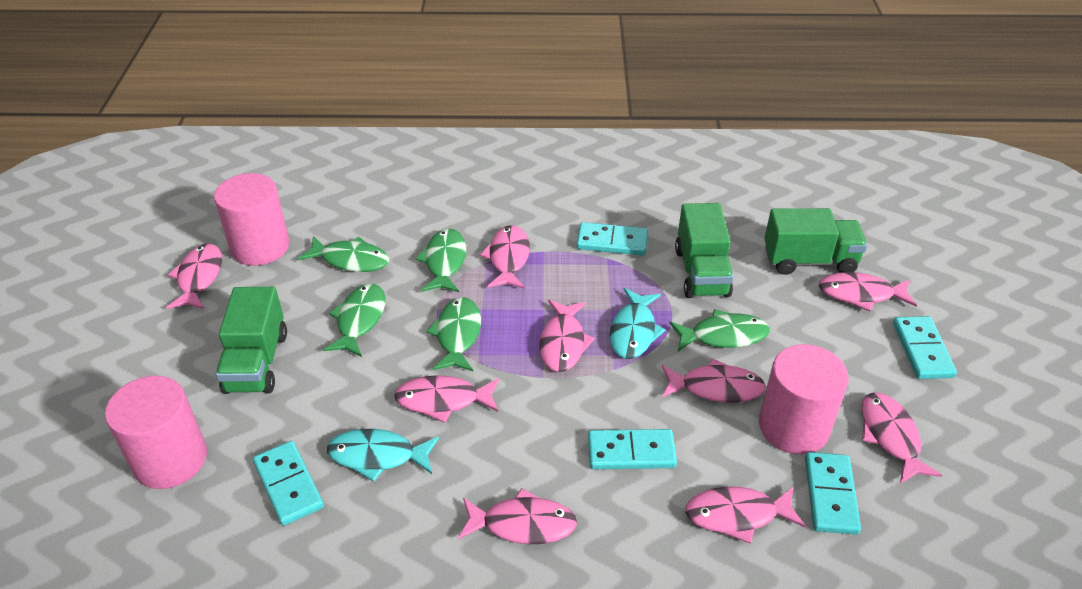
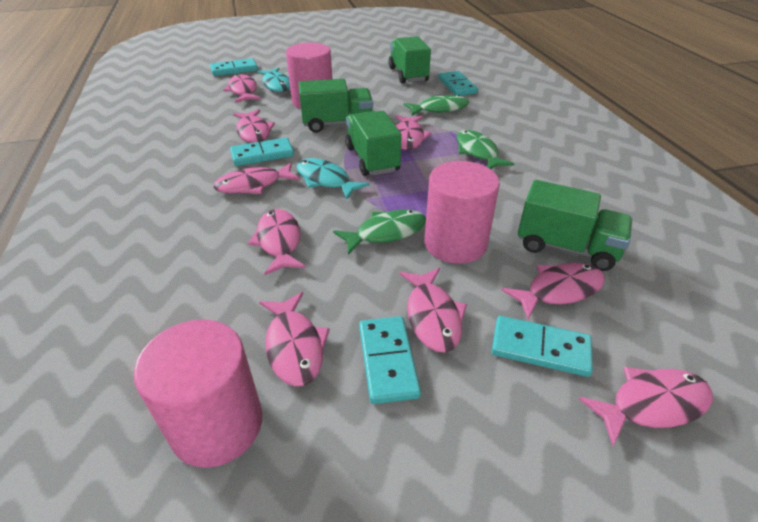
green fish: [298,236,389,272] [323,284,385,357] [416,228,466,292] [426,297,481,371] [669,309,770,351] = 5 -> [333,210,426,255] [403,95,469,116] [457,130,514,169] = 3
green truck: [216,287,287,394] [675,203,734,298] [764,208,867,275] = 3 -> [299,79,373,133] [345,111,402,176] [388,36,431,84] [518,180,633,271] = 4

